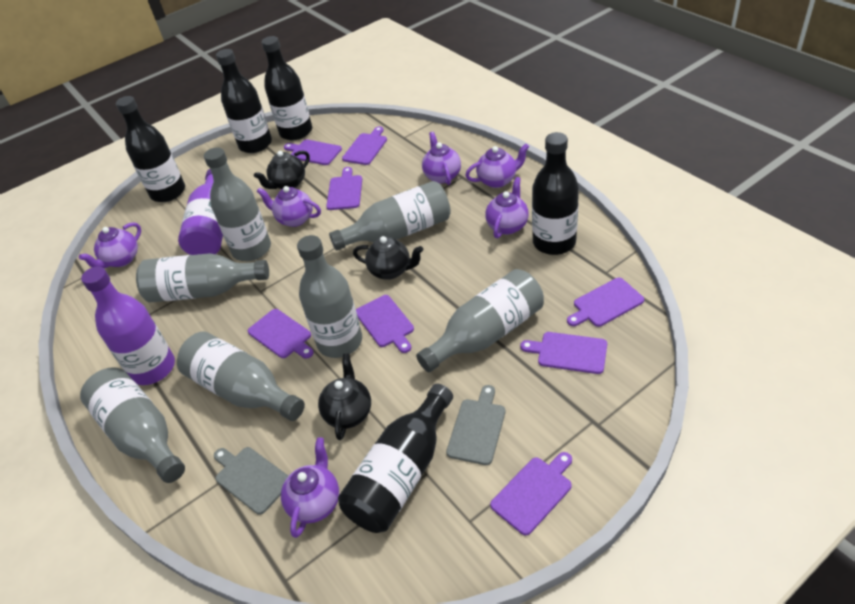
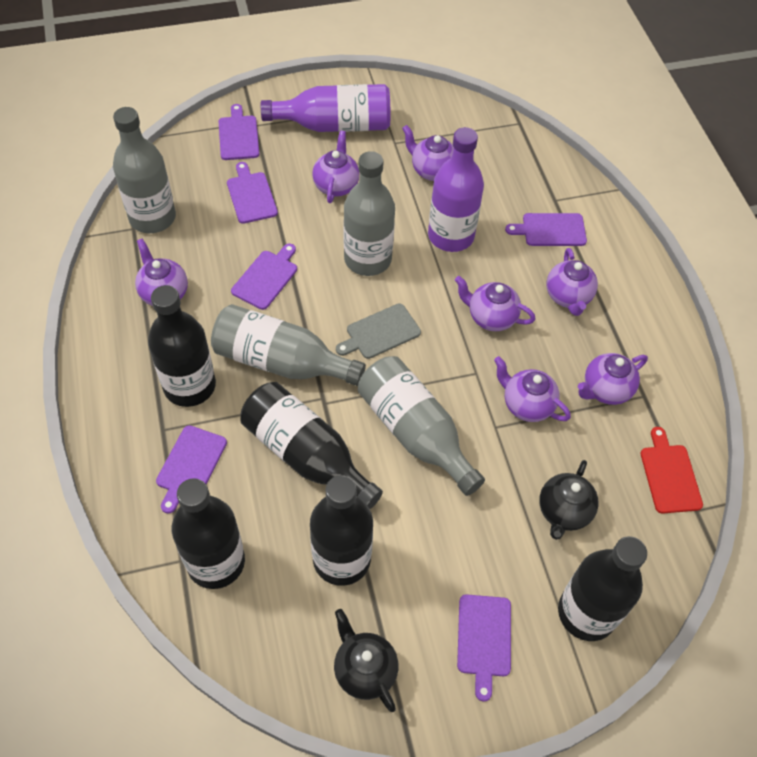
black teapot: [254,150,310,189] [318,354,371,440] [353,236,423,280] = 3 -> [334,609,398,712] [539,460,598,540] = 2
grey bottle: [80,367,185,483] [136,253,269,302] [177,331,305,421] [204,148,271,261] [297,235,362,358] [329,181,451,251] [416,269,544,372] = 7 -> [113,107,176,233] [211,304,366,386] [344,151,395,276] [358,356,485,496] = 4
grey cutting board: [214,447,288,515] [446,385,505,465] = 2 -> [336,304,421,359] = 1
purple cutting board: [248,309,314,359] [284,139,342,165] [326,167,362,210] [342,126,387,165] [356,295,414,353] [490,452,572,535] [520,332,607,374] [567,278,644,327] = 8 -> [156,425,227,514] [219,104,259,160] [227,162,278,224] [231,244,297,310] [457,594,511,702] [505,213,587,246] = 6
purple teapot: [79,222,141,268] [257,186,321,227] [281,437,339,538] [422,132,461,185] [465,144,529,188] [485,177,529,238] = 6 -> [135,238,188,306] [312,131,359,203] [402,125,454,181] [455,276,535,331] [494,356,571,422] [547,248,598,316] [578,353,648,405] = 7
red cutting board: none = 0 -> [641,427,703,514] = 1

